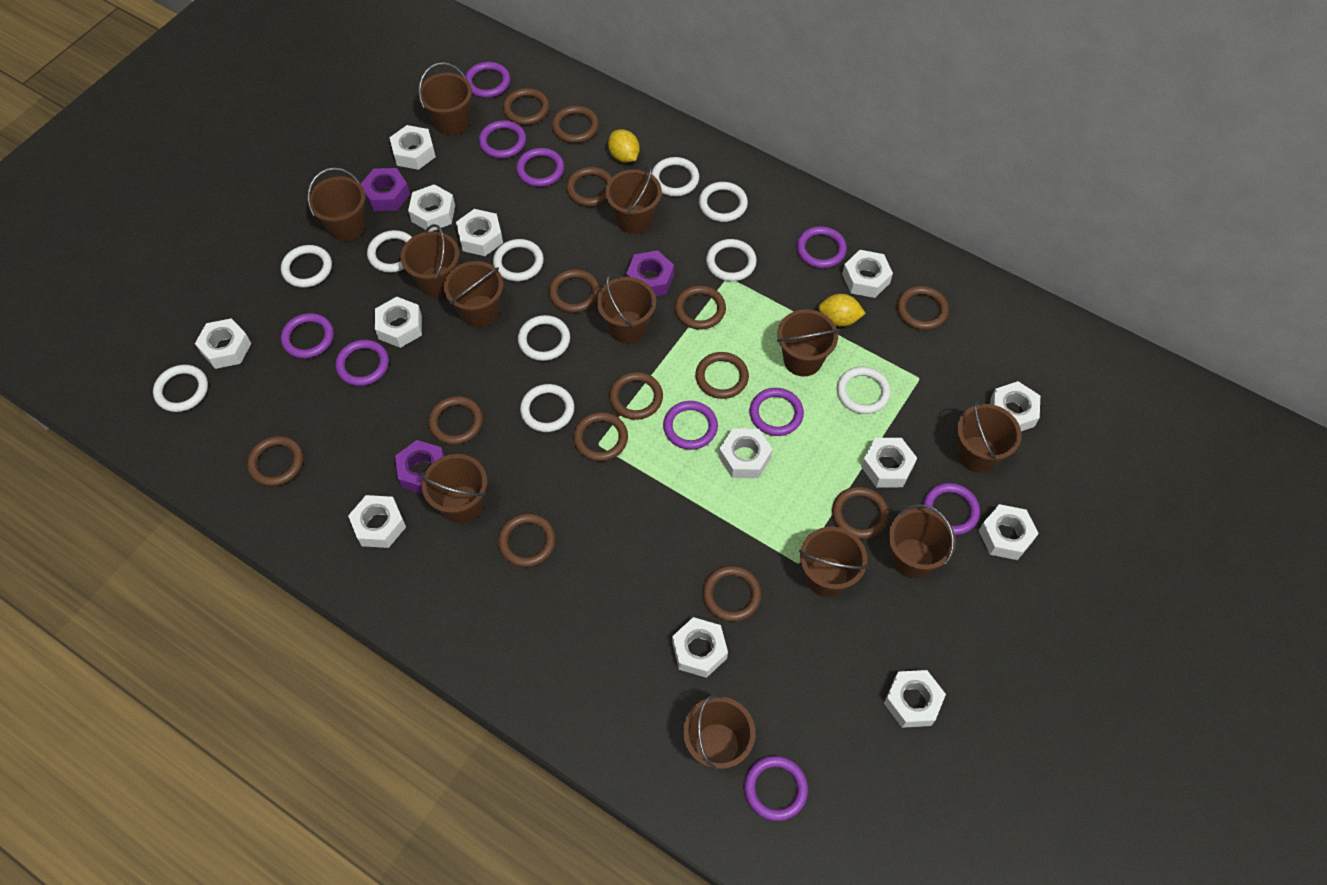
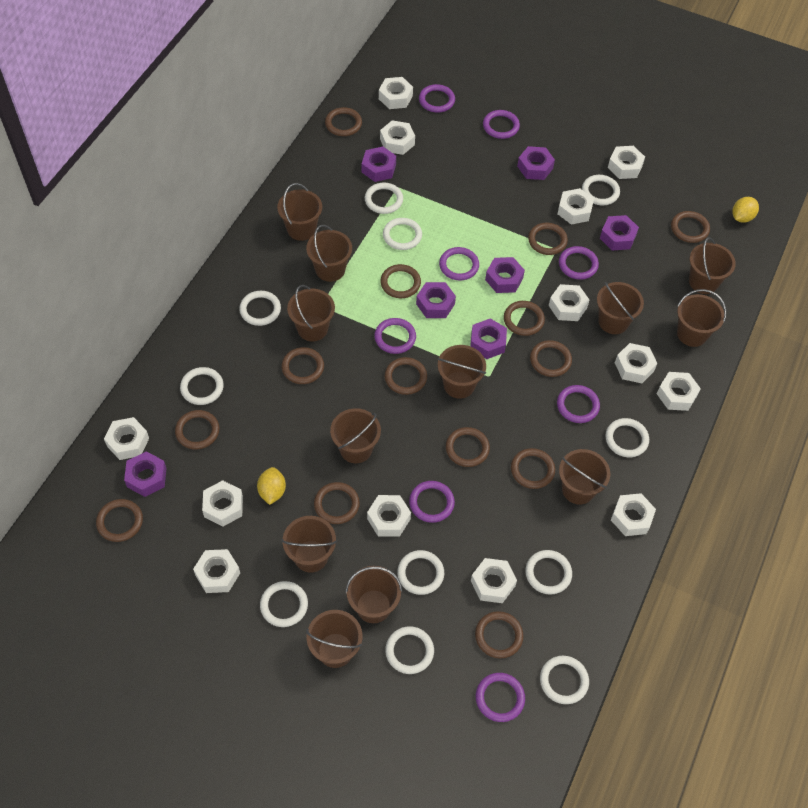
purple nut: [361,168,410,211] [395,440,444,494] [626,250,674,296] = 3 -> [124,451,167,497] [362,147,396,182] [416,282,456,318] [470,318,507,359] [485,257,525,293] [517,146,555,180] [600,215,639,250] = 7
purple ring: [281,313,334,359] [335,340,389,386] [465,62,510,98] [479,120,526,158] [516,148,564,187] [663,401,718,450] [744,756,808,821] [749,388,804,436] [796,226,847,268] [923,483,980,535] = 10 -> [374,318,416,354] [409,481,455,523] [419,84,455,113] [439,247,479,281] [476,673,525,722] [483,110,520,139] [557,385,600,423] [559,246,599,280] = 8
white ring: [153,365,208,412] [281,245,332,288] [367,230,412,272] [493,239,544,281] [518,315,570,361] [520,384,574,432] [652,157,699,196] [699,182,748,222] [706,239,757,281] [837,366,891,414] = 10 -> [180,367,224,405] [239,291,281,326] [260,581,308,627] [365,183,403,214] [383,218,422,250] [385,626,434,674] [397,550,444,595] [525,550,572,594] [540,656,589,704] [582,175,620,205] [606,418,649,457] = 11

